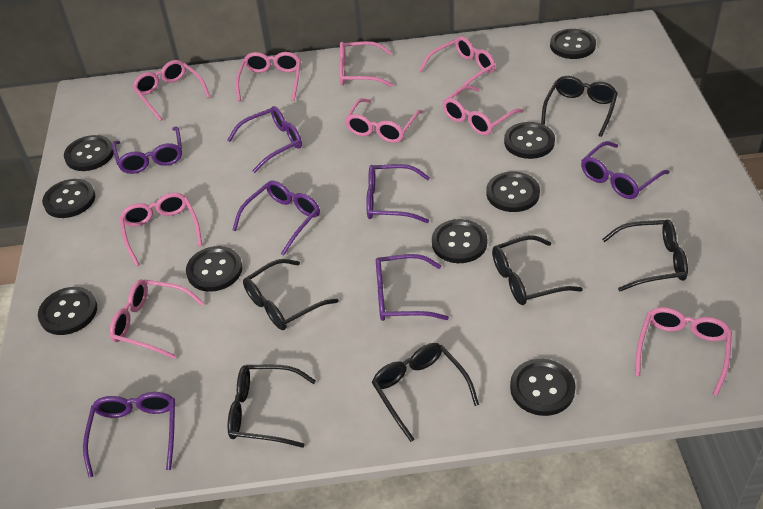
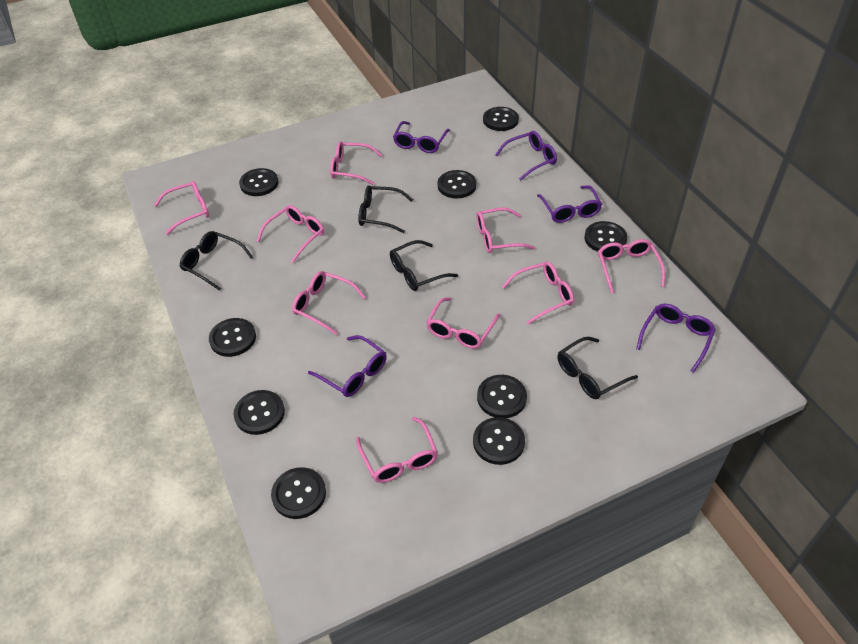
black glasses: [228,365,316,448] [243,259,338,330] [372,343,479,442] [492,235,583,305] [541,76,618,137] [602,220,688,292] = 6 -> [180,231,253,291] [358,185,413,233] [390,240,458,291] [558,337,638,399] = 4
purple glasses: [83,392,175,478] [112,126,182,174] [227,106,302,173] [233,181,320,256] [366,164,430,223] [376,254,449,321] [581,141,669,199] = 7 -> [308,335,387,397] [393,121,450,153] [495,131,557,181] [537,185,602,223] [636,304,716,373] = 5

